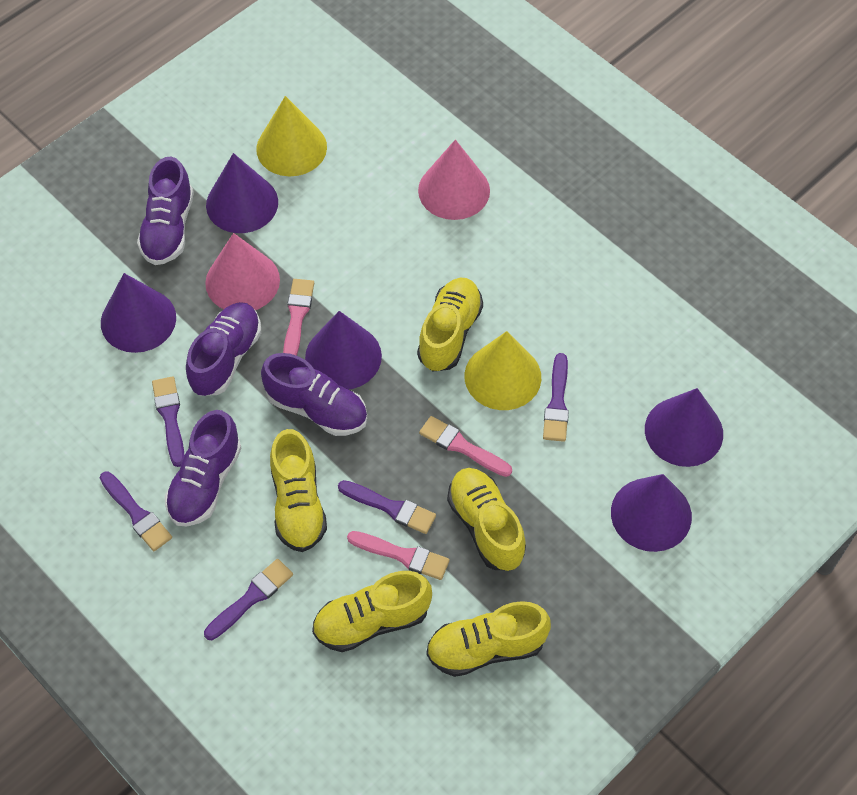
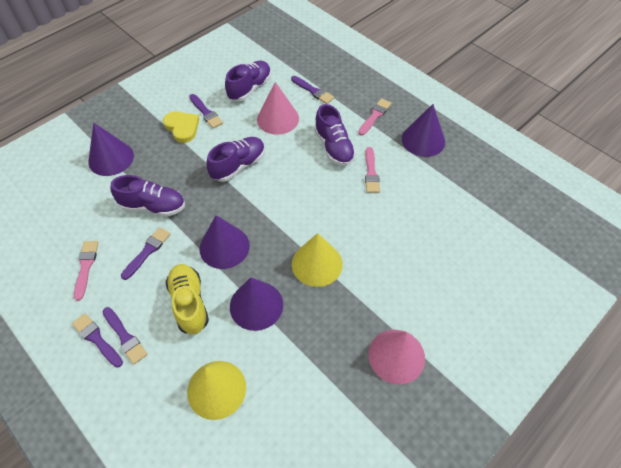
purple cone: [101,273,176,353] [206,153,278,233] [305,311,382,389] [611,474,692,552] [645,388,723,467] = 5 -> [88,123,134,176] [199,215,250,269] [230,277,283,331] [402,104,445,157] = 4
yellow heart: none = 0 -> [163,112,199,143] = 1
yellow shoe: [270,429,327,552] [312,571,432,652] [417,278,483,372] [426,601,551,677] [447,468,526,571] = 5 -> [165,264,209,334] = 1

